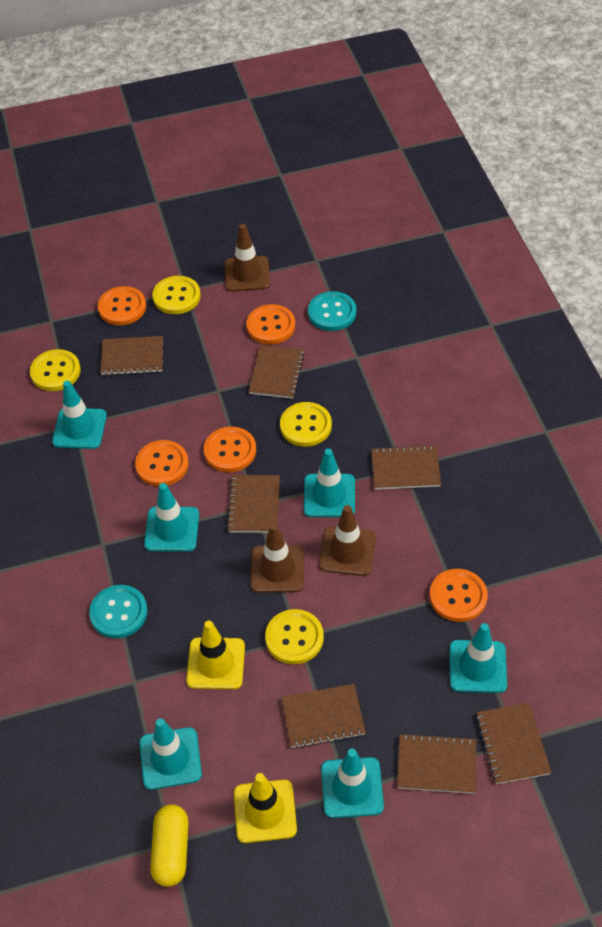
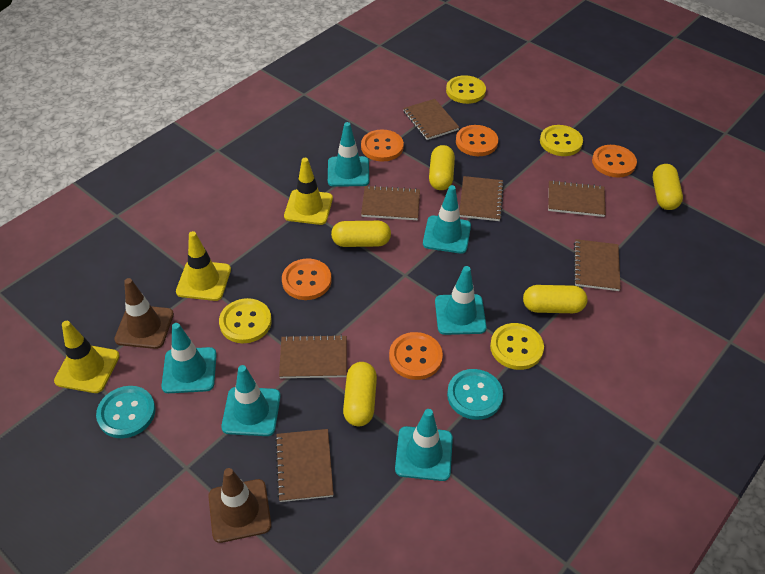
brown traffic cone: [224,224,270,292] [251,523,304,593] [319,505,376,576] = 3 -> [114,278,174,349] [208,468,271,543] = 2
yellow capsule: [150,804,189,887] = 1 -> [331,221,391,247] [343,362,377,426] [429,145,455,190] [523,285,588,313] [653,164,683,210] = 5
yellow traffic cone: [186,620,245,690] [234,773,297,843] = 2 -> [54,321,120,393] [176,231,231,301] [284,158,333,225] = 3

